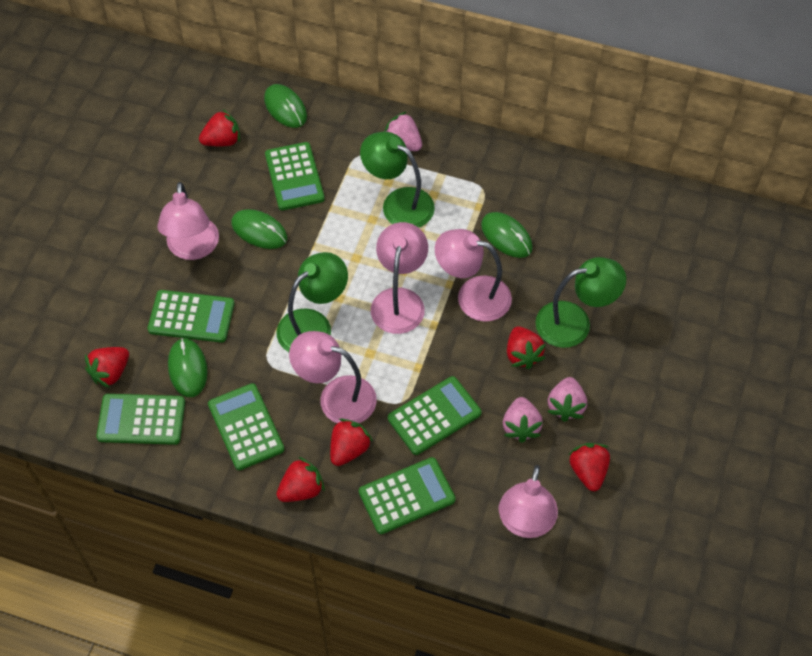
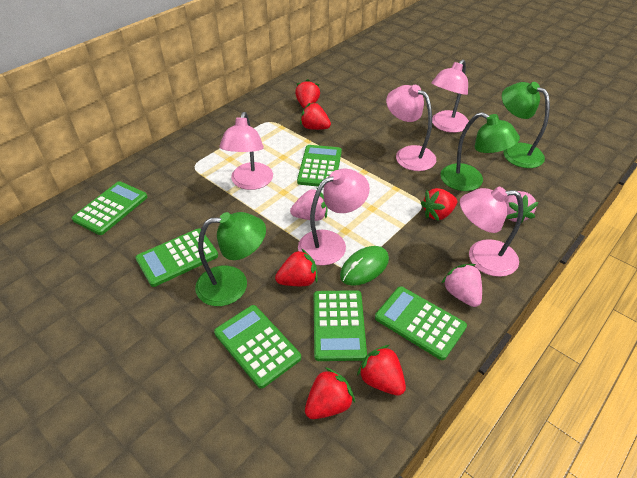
green mouse: [168,338,207,397] [231,209,287,249] [264,84,307,128] [481,212,533,258] = 4 -> [340,246,389,286] = 1

